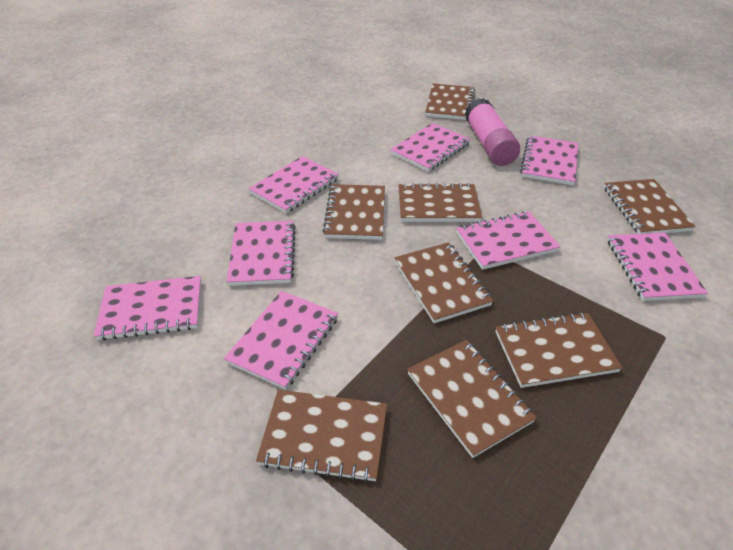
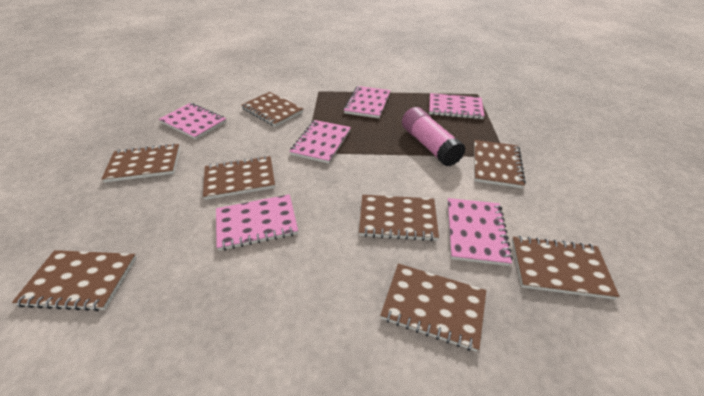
pink notebook: [94,276,201,341] [224,291,338,390] [226,221,296,286] [248,156,339,213] [390,123,470,172] [456,211,560,270] [520,136,578,185] [607,232,708,301] = 8 -> [159,103,226,140] [216,194,298,251] [289,120,351,164] [344,86,391,119] [429,93,485,119] [447,198,513,266] = 6

